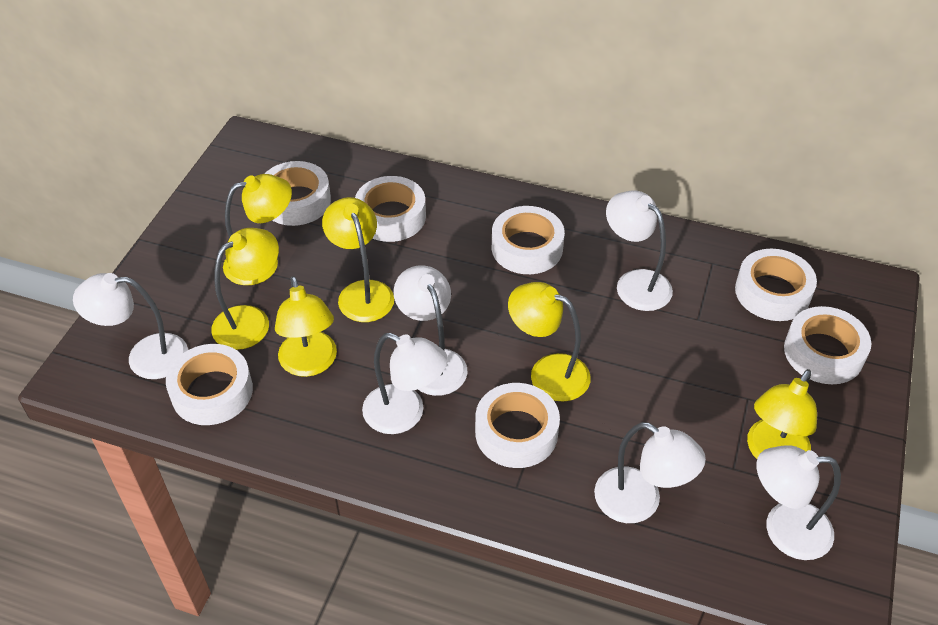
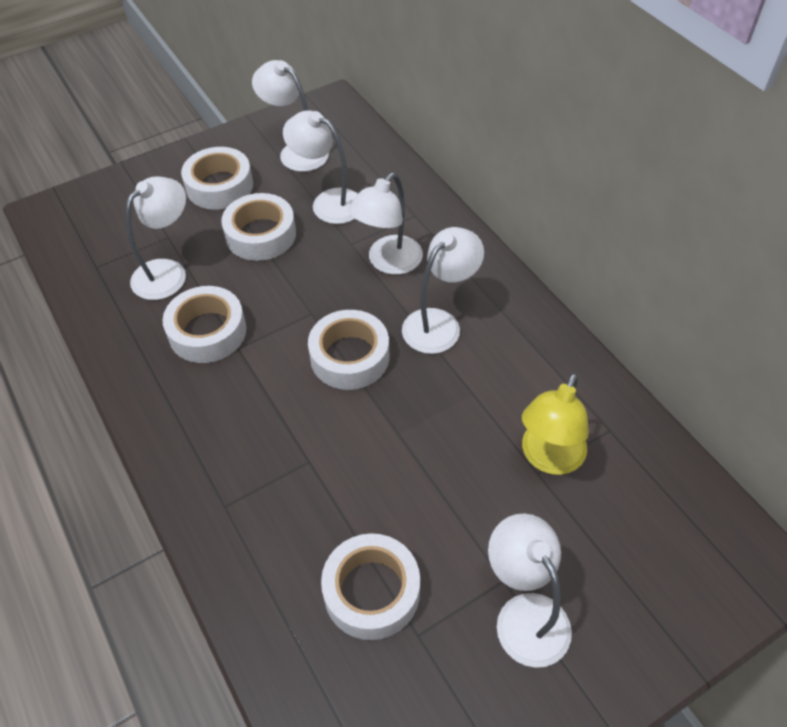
white tape: [166,344,253,425] [265,161,331,226] [355,176,426,242] [475,383,560,468] [492,206,565,274] [735,249,817,321] [784,306,871,384] = 7 -> [163,286,246,363] [181,147,253,210] [221,193,296,261] [308,310,389,390] [321,533,420,640] = 5
yellow lamp: [211,228,279,350] [223,174,292,285] [275,276,337,377] [322,197,394,322] [508,282,591,402] [747,369,817,459] = 6 -> [522,373,589,475] = 1

